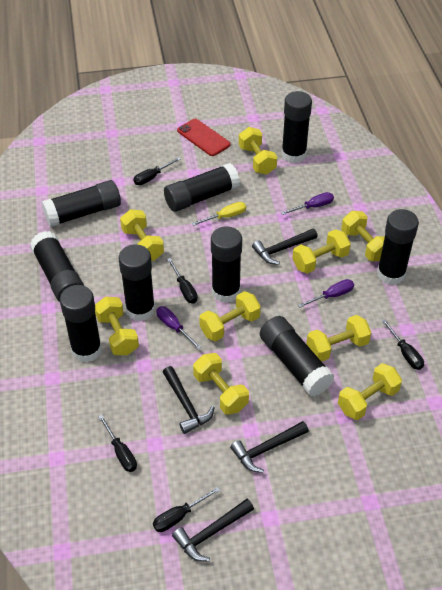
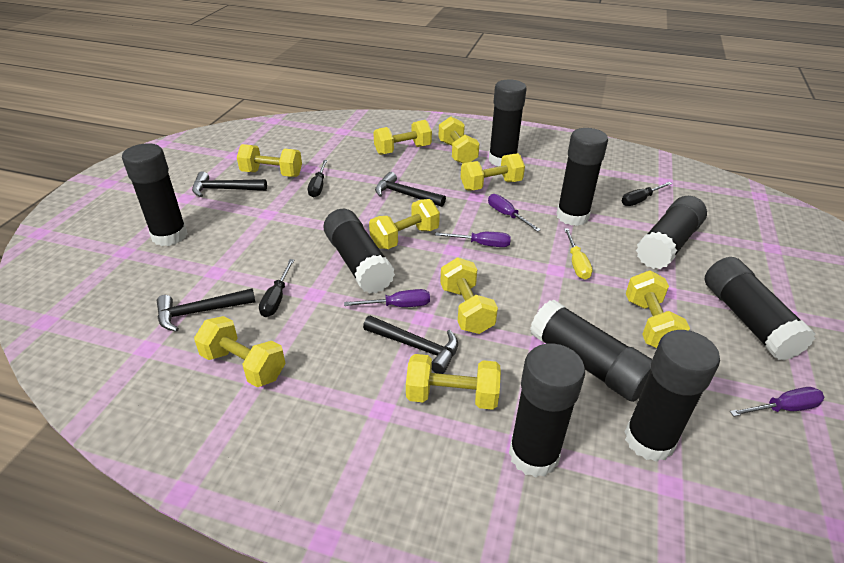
black screwdriver: [98,415,137,472] [133,157,181,185] [153,487,220,532] [167,258,198,303] [382,319,424,370] = 5 -> [259,259,294,317] [308,160,327,197] [621,182,673,206] = 3
purple screwdriver: [156,306,201,350] [281,192,334,215] [298,279,354,308] = 3 -> [344,289,430,307] [435,232,511,247] [488,194,541,232] [730,387,825,417] = 4
red phone: [177,119,231,156] = 1 -> none = 0

